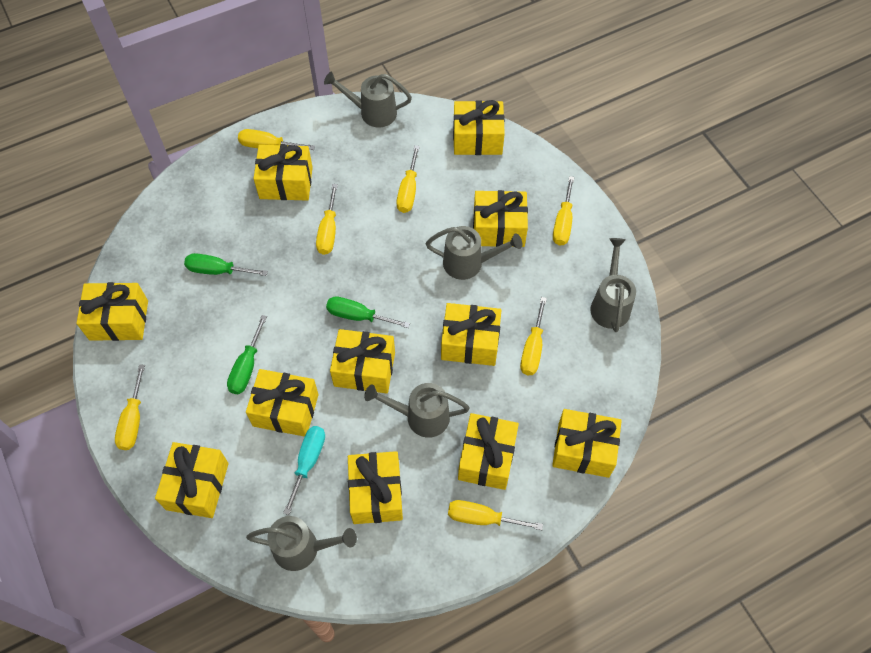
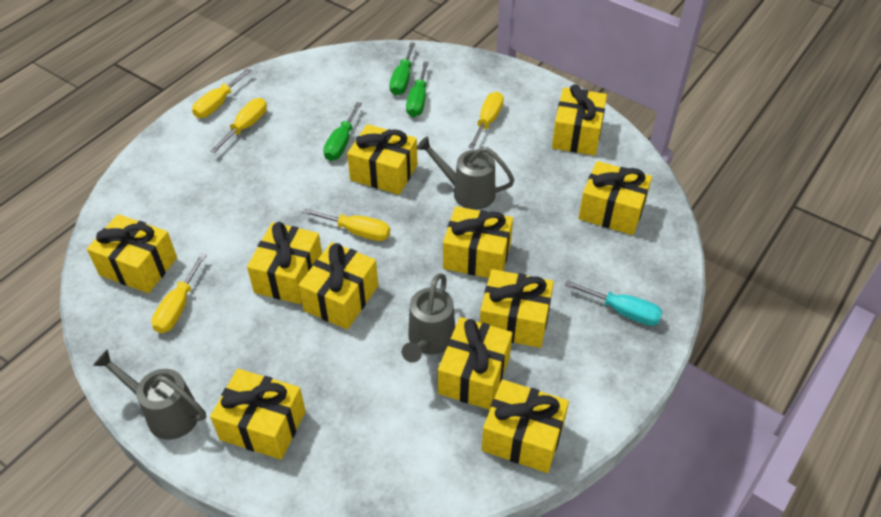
grey watering can: [246,516,357,571] [324,71,412,127] [364,383,470,438] [426,226,522,280] [590,238,636,332] = 5 -> [93,349,206,440] [402,273,455,363] [416,136,515,210] = 3
yellow screwdriver: [115,364,145,450] [238,129,315,150] [316,184,338,255] [396,145,420,213] [448,500,543,530] [520,297,547,375] [553,176,574,246] = 7 -> [152,253,206,333] [192,68,251,118] [210,98,267,153] [302,208,390,241] [468,92,504,149] = 5

